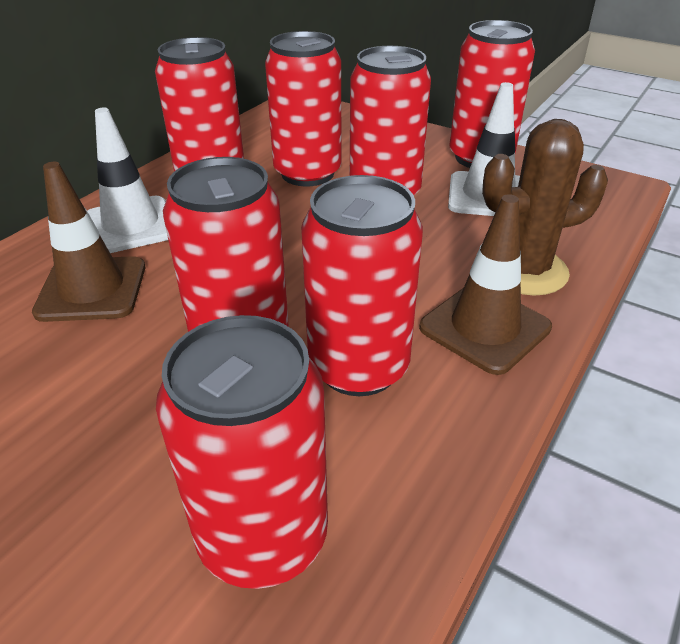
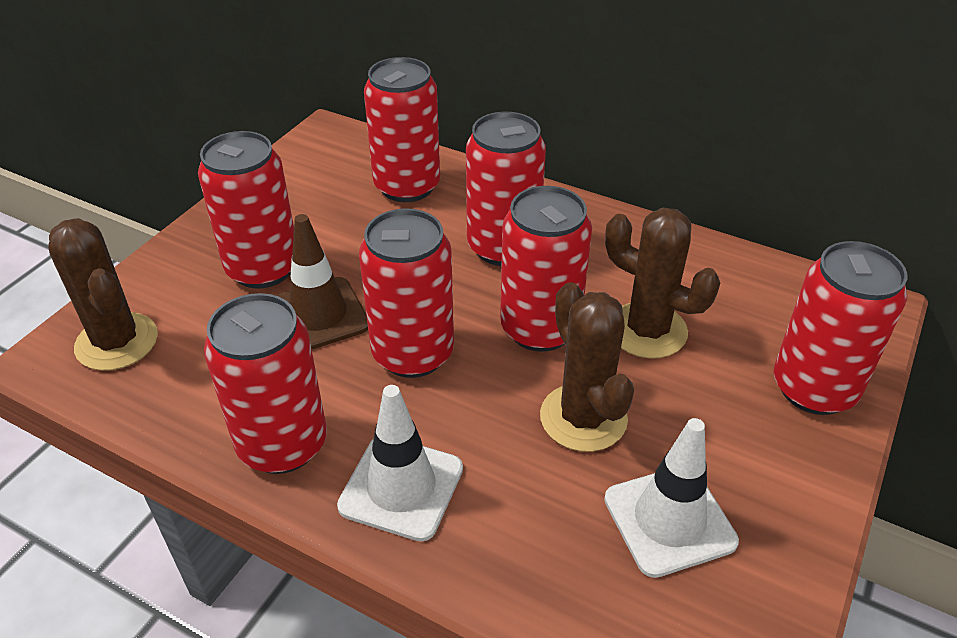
brown cactus: [482,119,608,295] = 1 -> [48,218,158,371] [540,282,634,452] [605,208,720,359] = 3
brown traffic cone: [32,162,145,322] [419,194,552,375] = 2 -> [275,214,368,349] = 1

